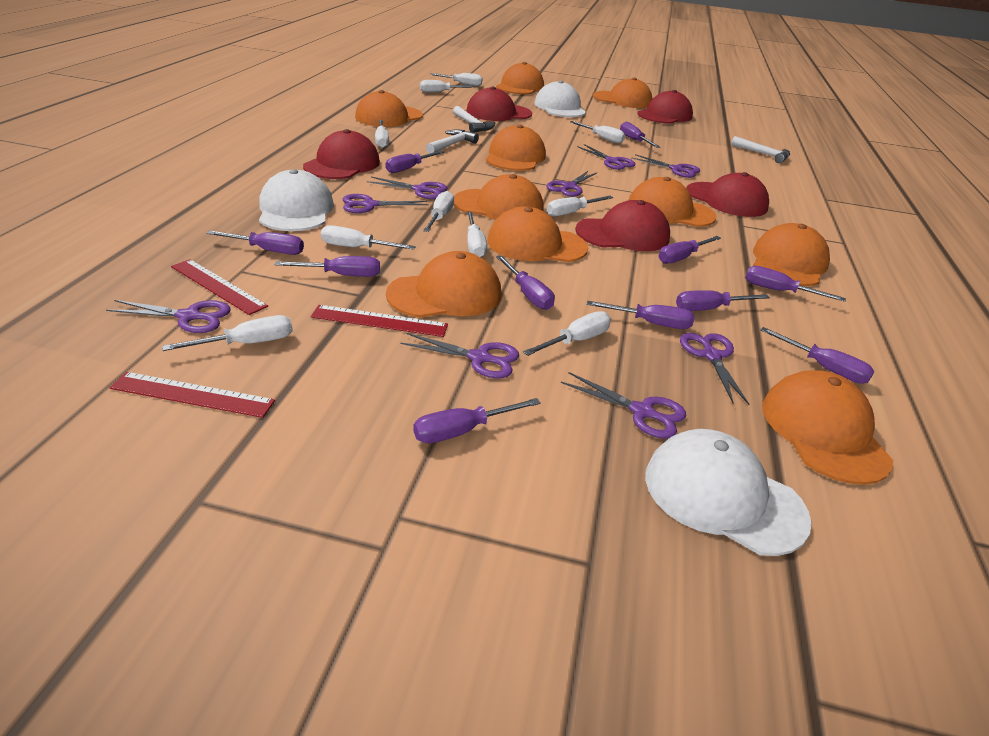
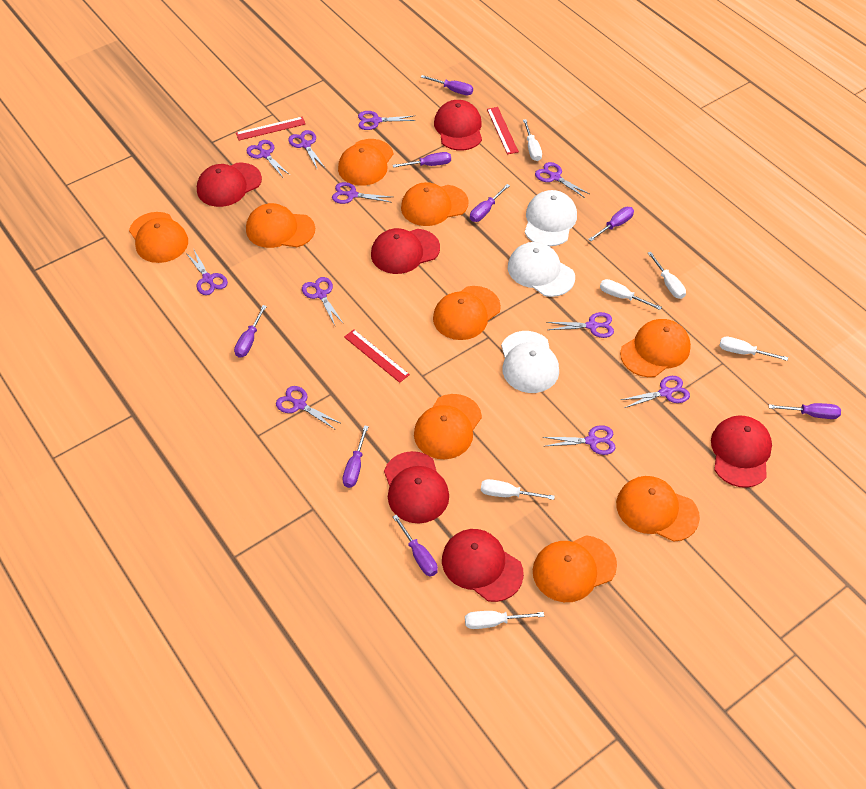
orange cap: [355,90,423,127] [386,251,501,318] [454,174,544,220] [486,125,546,171] [487,206,588,262] [496,62,544,94] [593,78,653,108] [629,177,717,227] [753,223,830,286] [762,370,893,485] = 10 -> [129,212,188,263] [246,203,315,248] [338,139,394,186] [401,182,469,226] [414,394,482,459] [433,286,501,340] [533,535,617,602] [616,476,700,542] [620,319,691,377] = 9
purple scissors: [106,300,231,333] [343,194,429,213] [367,177,448,199] [400,333,519,378] [546,171,597,197] [561,372,686,439] [577,144,636,170] [631,154,700,178] [680,333,749,405] = 9 -> [186,248,228,295] [246,140,290,177] [276,386,340,429] [288,130,325,170] [302,277,344,326] [332,182,392,204] [358,111,416,130] [535,162,590,198] [543,425,616,455] [546,312,614,338] [621,376,690,408] = 11
purple screwdriver: [207,230,304,255] [275,256,380,277] [385,150,444,173] [413,398,541,443] [496,255,555,310] [587,301,695,329] [620,122,660,148] [659,236,721,264] [676,290,770,311] [745,266,846,302] [761,327,874,384] = 11 -> [234,305,267,358] [342,425,369,488] [393,152,451,168] [393,514,438,576] [421,75,473,95] [470,184,510,222] [588,207,634,241] [769,403,841,419] = 8
red cap: [303,129,380,179] [466,87,532,121] [575,200,670,251] [638,90,693,124] [686,172,769,217] = 5 -> [197,163,262,207] [371,228,440,274] [384,451,449,523] [434,100,482,151] [442,529,524,602] [711,415,772,488] = 6
white hammer: [426,129,479,154] [453,106,495,133] [731,136,790,163] = 3 -> none = 0
white screwdriver: [162,315,293,351] [321,225,416,250] [375,120,389,148] [420,80,475,93] [423,191,454,232] [430,73,483,86] [467,212,487,257] [523,311,611,356] [547,196,613,216] [570,121,625,143] = 10 -> [465,611,544,629] [481,479,555,500] [523,119,542,161] [600,279,662,310] [648,252,686,299] [719,337,788,361] = 6

